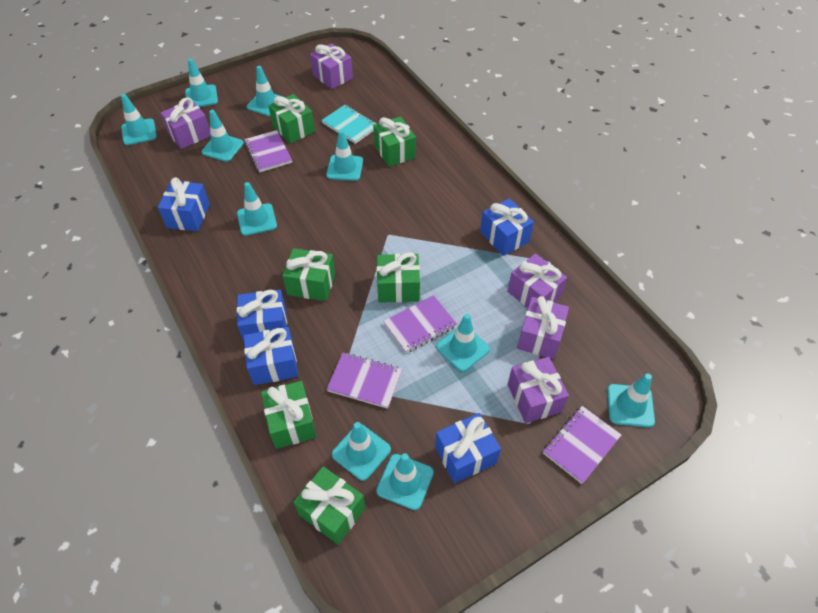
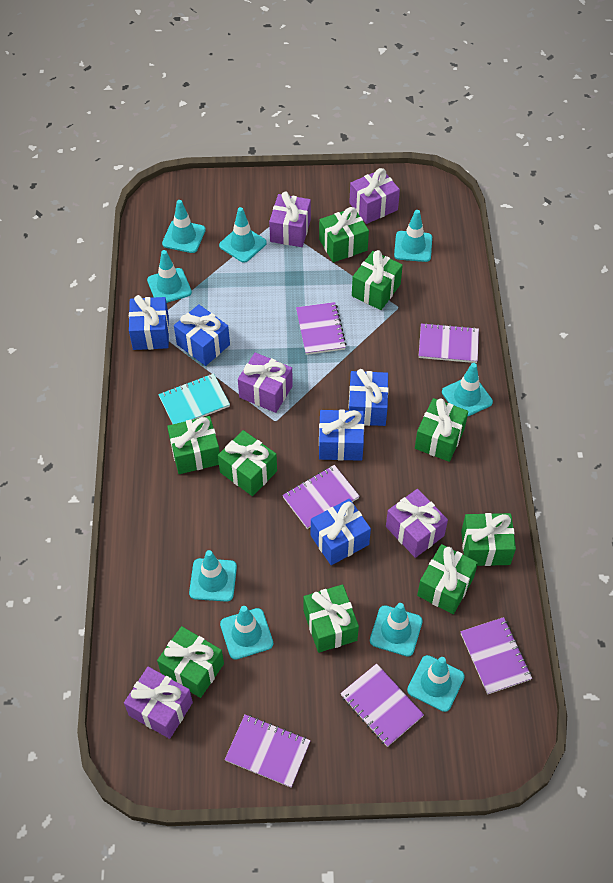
green gift: [261,381,317,449] [268,94,315,144] [282,248,335,301] [294,466,366,545] [373,116,416,167] [376,252,420,303] = 6 -> [157,626,224,698] [167,416,220,474] [218,430,277,496] [304,584,359,653] [319,207,369,262] [352,250,403,310] [415,398,468,462] [417,544,478,614] [461,513,516,566] = 9
purple notebook: [244,130,292,172] [327,353,402,409] [383,295,457,353] [543,406,621,484] = 4 -> [225,714,311,788] [282,465,359,529] [296,302,346,355] [340,664,424,747] [419,323,479,363] [460,617,532,695] = 6
turquoise traffic cone: [121,94,157,145] [185,59,218,107] [202,110,244,162] [237,182,277,236] [247,66,283,116] [326,130,363,181] [332,422,391,481] [376,453,434,510] [436,314,490,372] [607,374,655,428] = 10 -> [147,250,192,303] [162,200,206,253] [189,550,237,602] [219,207,267,263] [220,606,273,660] [370,603,423,657] [394,210,432,262] [407,655,465,712] [442,363,493,417] = 9

